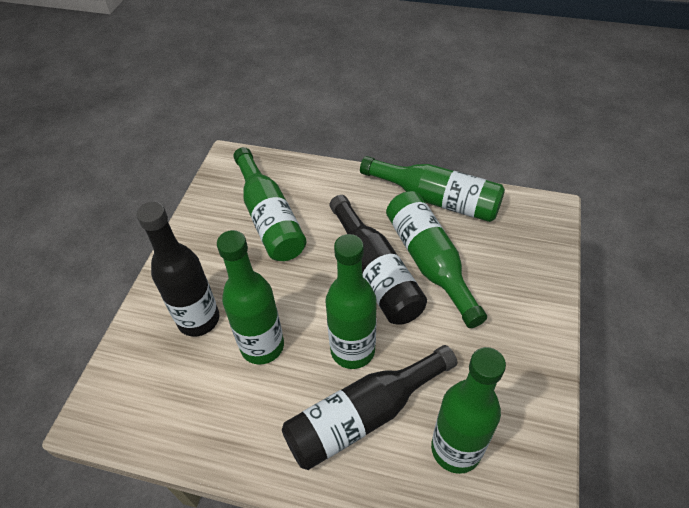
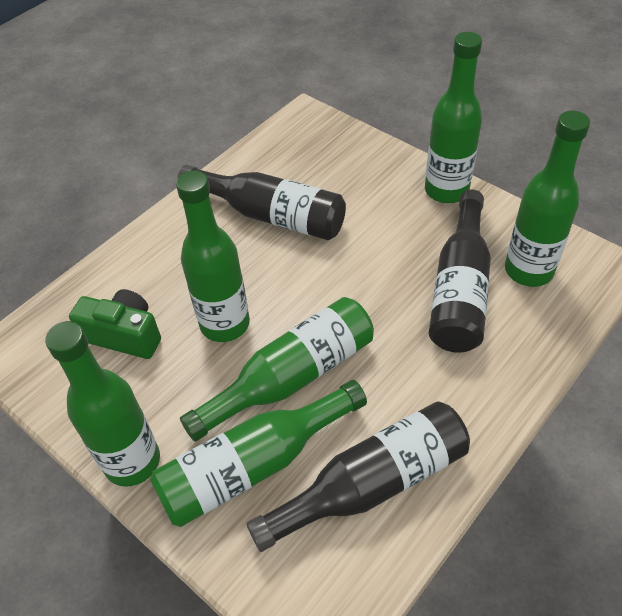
green camera: none = 0 -> [69,289,161,359] = 1

